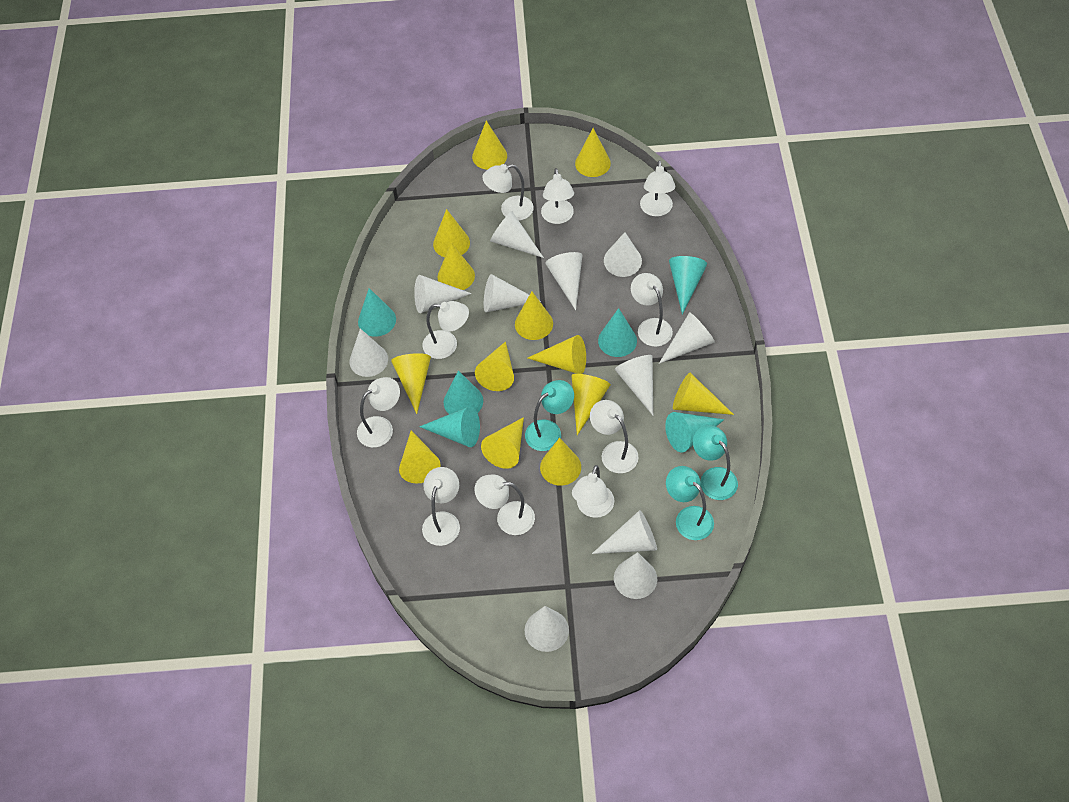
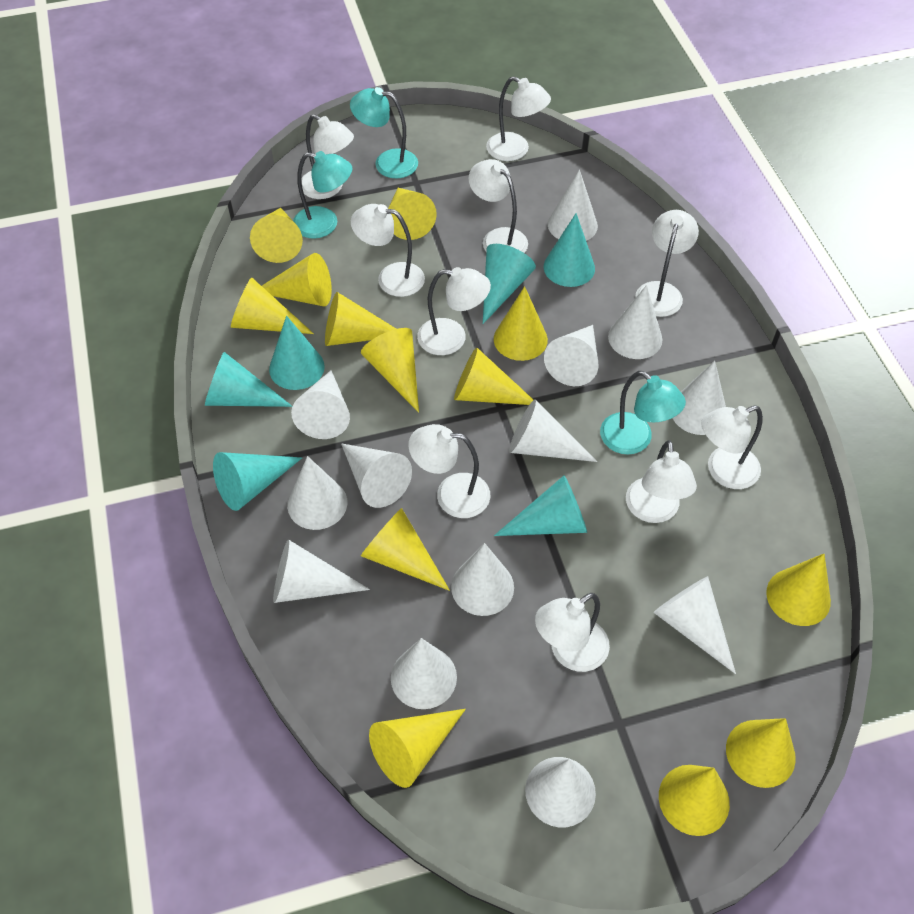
white cone: [349,328,388,377] [414,275,472,313] [484,274,541,312] [490,211,544,258] [525,606,569,652] [545,252,582,310] [592,510,657,554] [604,232,642,277] [614,552,657,599] [615,355,653,415] [659,312,715,364] = 11 -> [273,540,370,603] [287,456,347,530] [291,370,350,439] [341,443,412,508] [391,638,457,709] [451,543,514,616] [509,400,597,462] [525,757,596,827] [544,325,598,386] [548,170,598,241] [608,285,662,359] [654,576,736,674] [672,361,726,435] = 13

